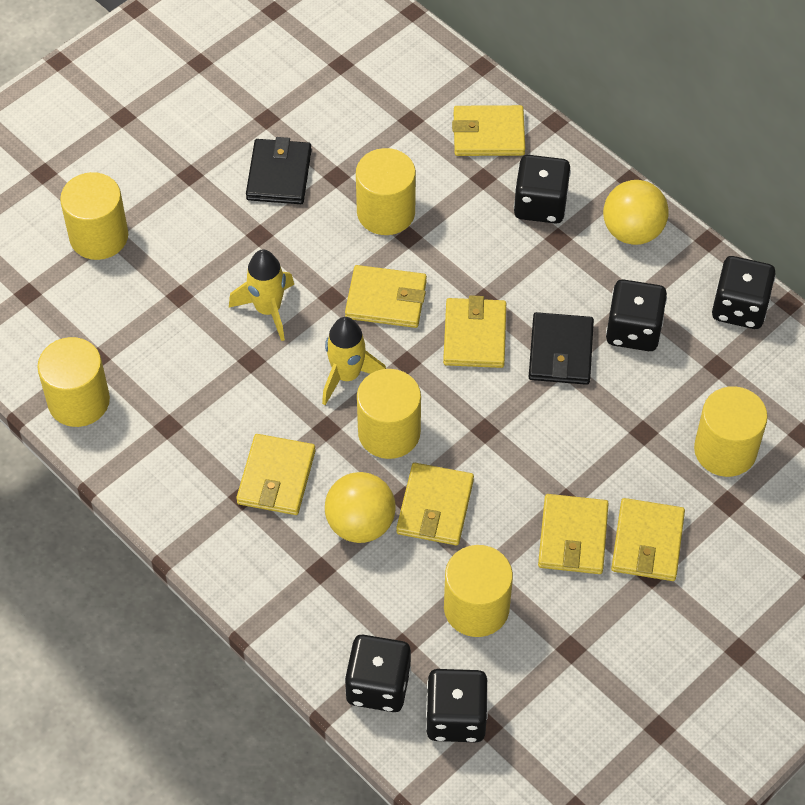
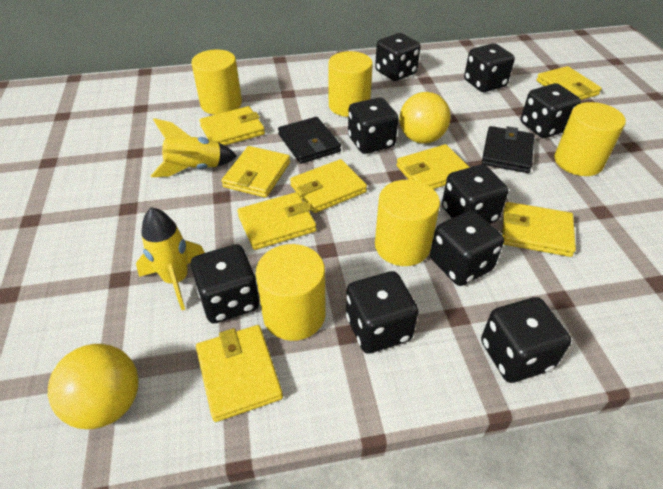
black dice: [345,635,411,712] [426,669,488,742] [514,155,571,224] [606,279,667,351] [712,256,776,329] = 5 -> [191,244,259,323] [346,271,418,354] [348,97,399,154] [375,33,421,81] [430,210,504,286] [442,164,508,224] [464,43,515,92] [481,297,571,383] [521,83,581,138] = 9
yellow cylinder: [37,337,110,427] [60,172,128,260] [356,148,416,235] [357,369,421,459] [444,545,513,637] [694,386,768,477] = 6 -> [191,49,242,115] [256,244,326,341] [328,51,373,117] [375,180,440,266] [554,102,626,176] = 5
yellow wallet: [236,434,315,515] [345,265,427,328] [396,463,474,545] [443,295,506,368] [452,105,525,156] [538,494,609,574] [611,498,685,581] = 7 -> [196,325,283,422] [199,106,265,145] [221,146,290,198] [237,192,316,250] [290,159,367,213] [397,144,470,189] [502,202,576,257] [536,66,602,100] = 8

